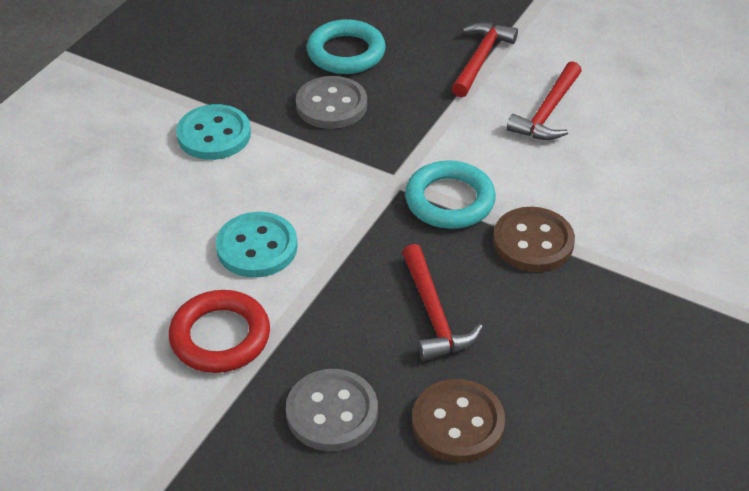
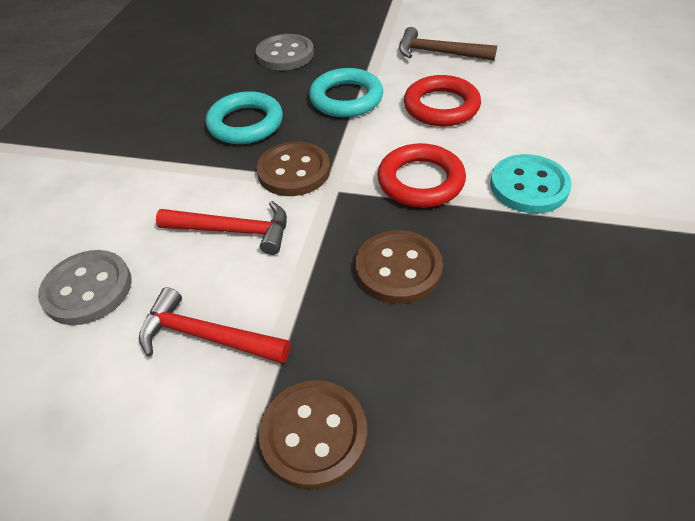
brown button: [412,379,505,463] [493,207,575,272] = 2 -> [256,141,330,196] [259,380,367,490] [355,230,443,304] = 3
brown hammer: none = 0 -> [399,27,497,61] = 1
red hammer: [402,244,483,361] [452,22,518,97] [507,61,582,140] = 3 -> [139,287,290,364] [156,201,287,255] = 2
red ring: [169,290,270,373] = 1 -> [377,143,466,208] [404,75,481,126] = 2
turquoise button: [176,104,251,160] [216,212,298,278] = 2 -> [490,154,572,213] = 1

